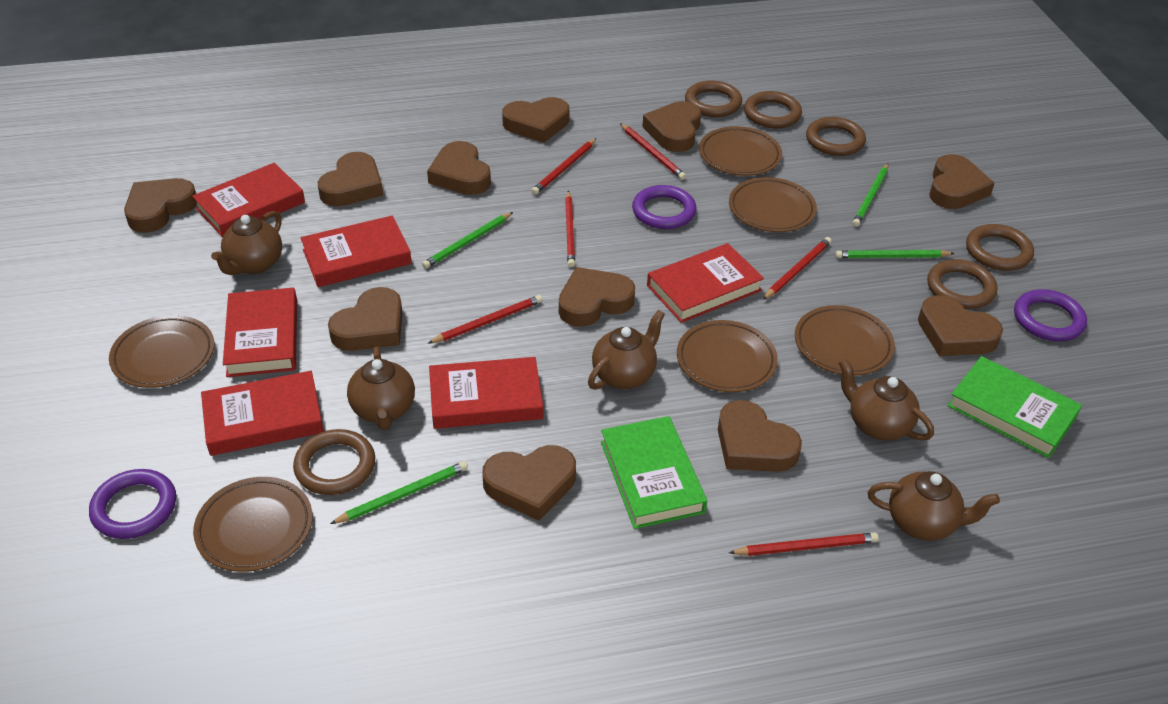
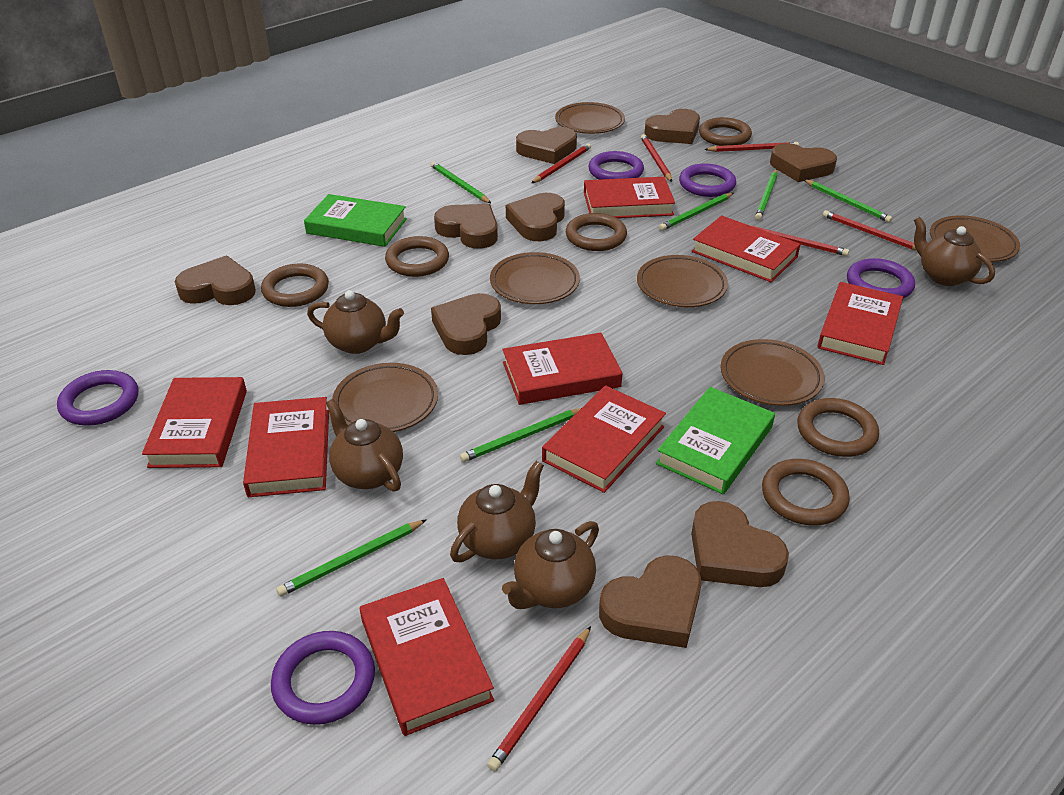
brown heart: [124,178,197,233] [318,152,383,206] [328,287,403,351] [427,141,491,195] [482,445,576,521] [502,97,569,143] [559,267,635,327] [643,101,701,152] [718,400,802,472] [918,295,1003,356] [929,154,995,209] = 11 -> [175,256,256,305] [431,293,501,355] [434,204,498,249] [506,193,565,241] [516,127,577,164] [599,555,701,648] [645,109,700,144] [691,501,789,587] [770,143,837,182] = 9
green pencil: [330,461,468,524] [422,212,513,269] [835,250,955,258] [852,163,888,227] = 4 -> [276,519,427,597] [430,162,491,203] [460,408,581,462] [659,193,733,231] [755,169,778,220] [803,179,893,223] = 6
purple ring: [89,469,176,539] [632,185,696,229] [1014,289,1087,341] = 3 -> [57,370,138,426] [271,631,375,725] [588,151,644,180] [679,164,736,197] [847,258,915,298] = 5
red book: [192,163,305,237] [201,371,324,456] [223,287,297,377] [301,215,412,287] [429,357,543,429] [647,243,764,323] = 6 -> [142,377,247,468] [243,397,329,497] [360,578,494,736] [502,333,623,405] [542,385,666,493] [584,177,675,218] [692,215,801,282] [817,282,903,365] = 8

